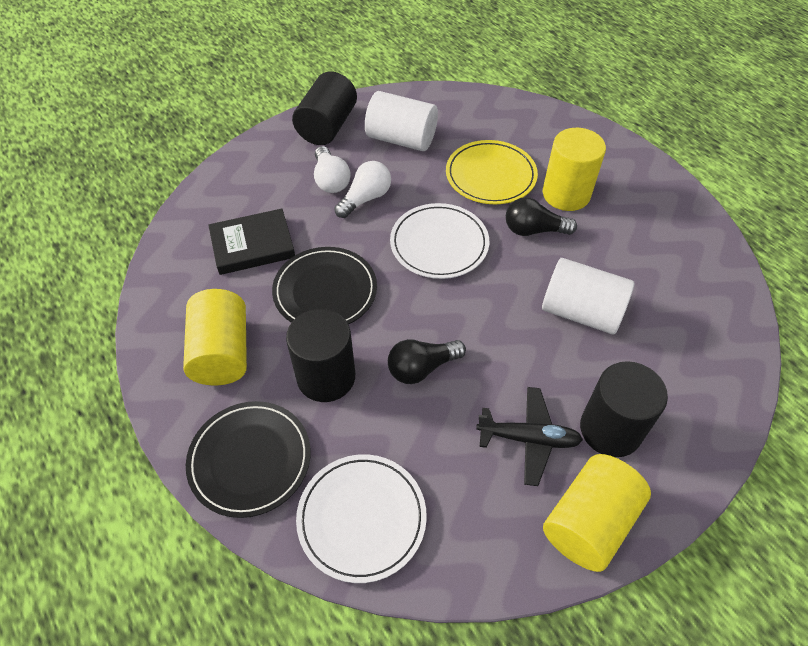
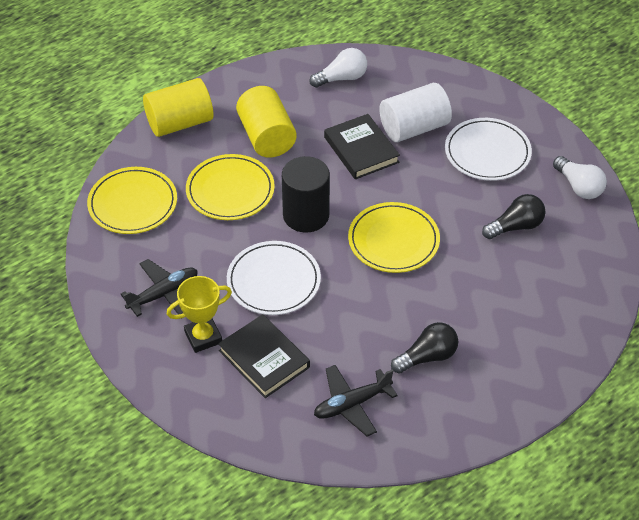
black book: [208,209,295,275] = 1 -> [218,314,310,398] [324,114,400,179] = 2
black cylinder: [286,309,355,402] [292,71,357,145] [580,361,668,457] = 3 -> [282,156,330,233] = 1
black plane: [476,387,583,486] = 1 -> [121,259,198,319] [314,365,398,437] = 2
black plate: [186,401,311,518] [272,247,377,325] = 2 -> none = 0
white cylinder: [365,91,438,151] [542,258,634,335] = 2 -> [379,83,452,142] = 1
yellow cylinder: [183,289,247,385] [543,128,606,211] [543,454,651,572] = 3 -> [143,78,213,137] [236,86,297,158] = 2
yellow plate: [446,140,538,204] = 1 -> [87,167,177,234] [186,154,275,220] [348,202,440,273] = 3
yellow trophy: none = 0 -> [167,276,232,353] = 1

